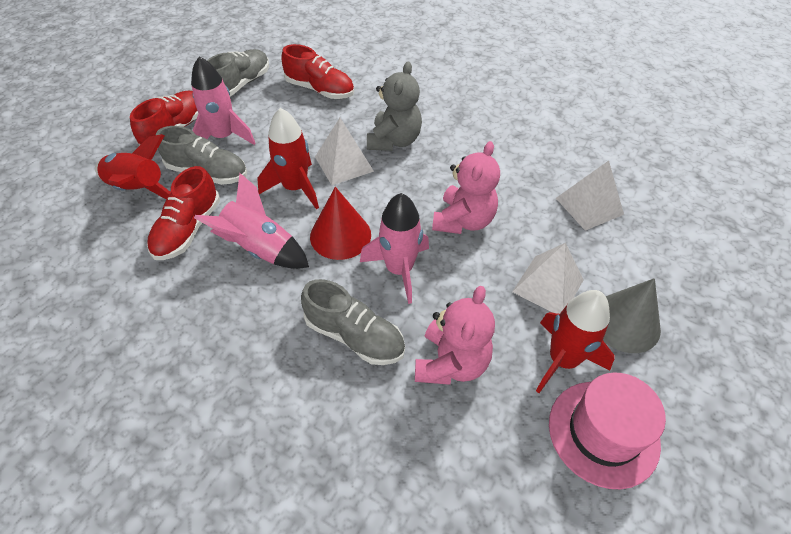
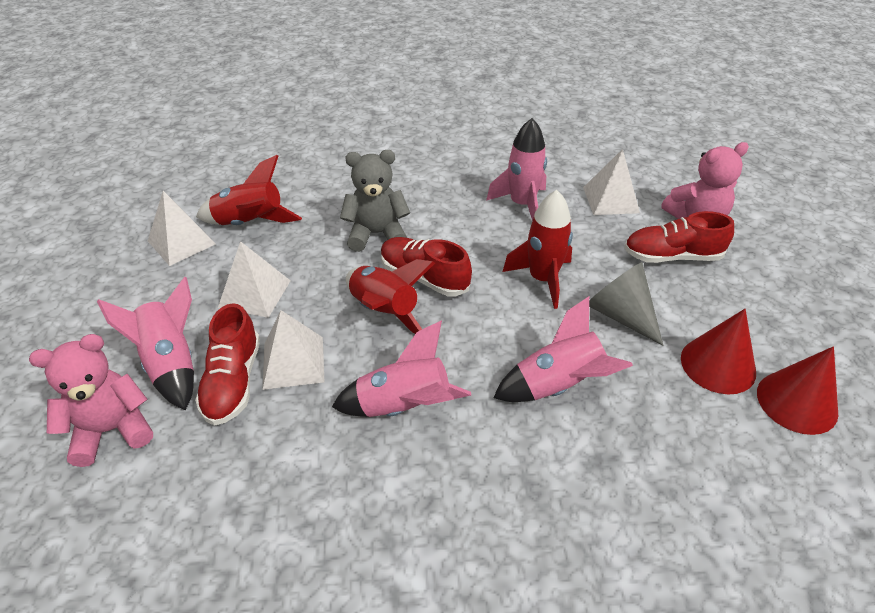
grey shoe: [156,126,247,185] [207,49,269,96] [301,279,405,365] = 3 -> none = 0
pink hat: [549,373,666,489] = 1 -> none = 0
pink rocket: [191,56,255,145] [194,173,309,269] [360,193,429,304] = 3 -> [97,277,194,410] [332,321,471,417] [486,118,547,221] [494,296,633,402] = 4
red cone: [310,187,371,260] = 1 -> [681,309,756,394] [757,346,838,435] = 2
white pyramid: [315,118,374,185] [512,243,584,314] [556,161,624,231] = 3 -> [148,191,216,266] [218,241,291,318] [263,310,324,390] [583,149,640,215] = 4

